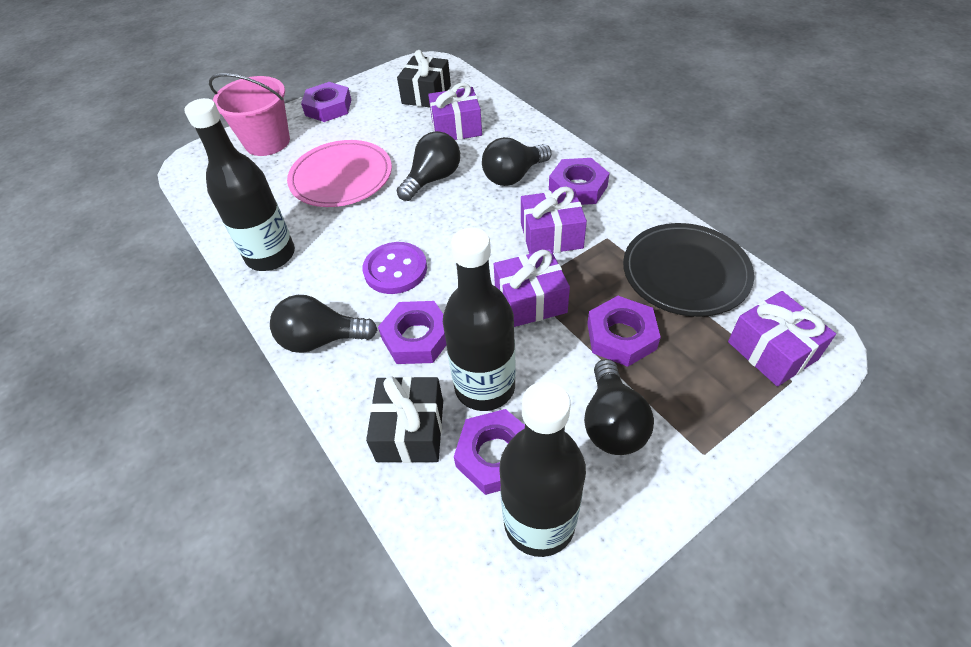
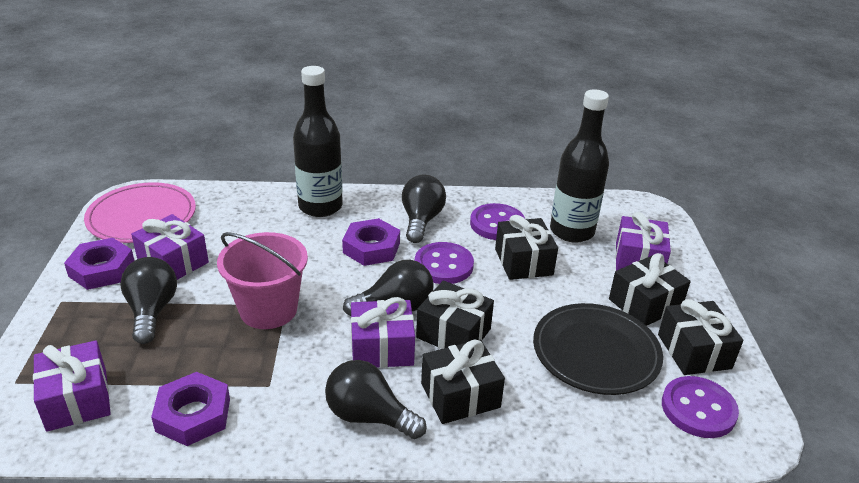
black bottle: [185,98,295,271] [443,227,516,411] [499,381,586,557] = 3 -> [293,66,343,217] [550,89,609,243] = 2
black gift: [366,376,443,463] [397,50,451,107] = 2 -> [416,281,494,349] [421,340,505,424] [495,215,558,280] [609,253,691,326] [658,299,743,375] = 5
purple button: [363,242,427,294] = 1 -> [415,242,474,284] [470,203,525,240] [662,376,739,438] = 3
purple nut: [301,82,351,122] [378,301,447,364] [454,409,525,495] [549,158,609,205] [587,296,661,367] = 5 -> [64,238,134,290] [151,372,230,446] [342,218,400,266] = 3

